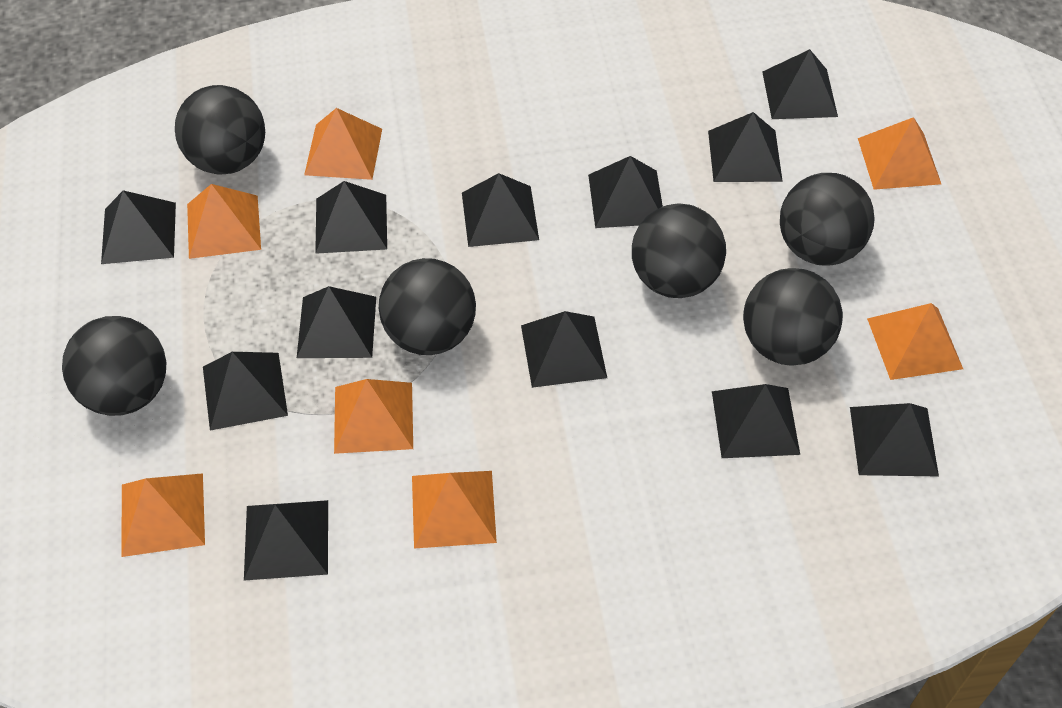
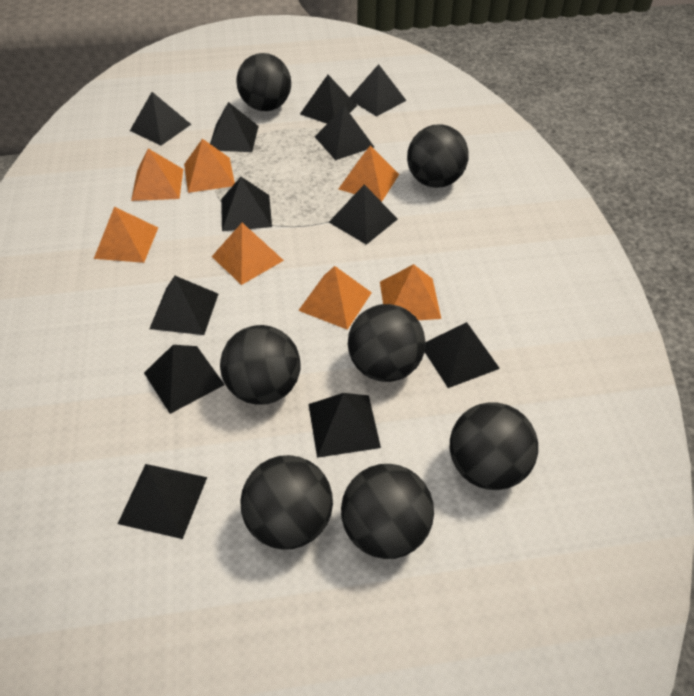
black ball: [62,316,166,416] [175,85,265,175] [379,258,476,355] [632,204,726,298] [743,268,843,366] [780,173,875,266] = 6 -> [220,325,301,405] [236,53,291,111] [240,455,333,550] [341,464,434,559] [348,304,426,382] [407,124,469,188] [450,402,538,490] = 7

